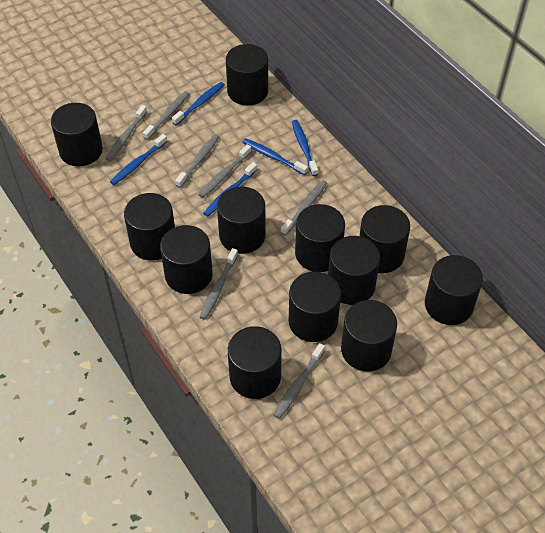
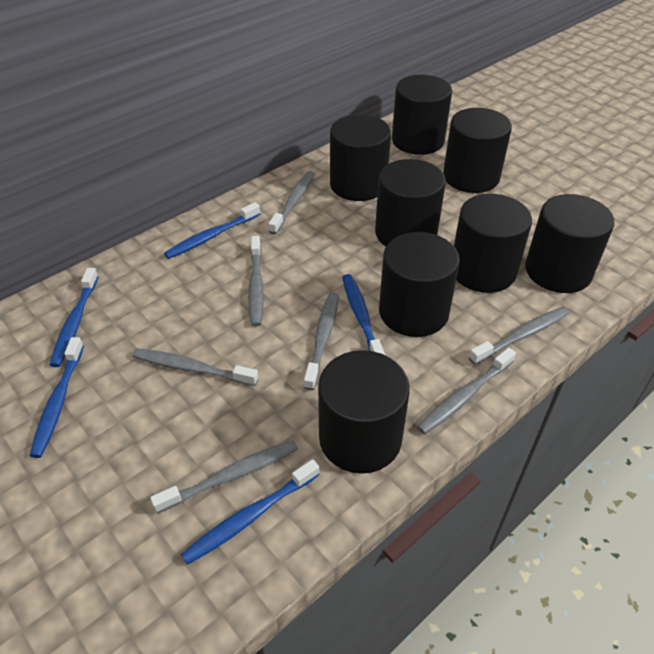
black cylinder: [51,103,103,166] [124,193,175,261] [160,225,213,294] [217,187,266,254] [226,44,268,105] [228,326,282,399] [289,272,341,342] [295,204,345,272] [328,236,380,305] [341,300,397,371] [360,205,410,273] [425,255,483,325] = 12 -> [318,350,410,474] [330,115,391,201] [375,159,446,246] [379,232,460,337] [392,75,452,155] [443,108,512,193] [454,194,532,293] [525,194,615,293] = 8

